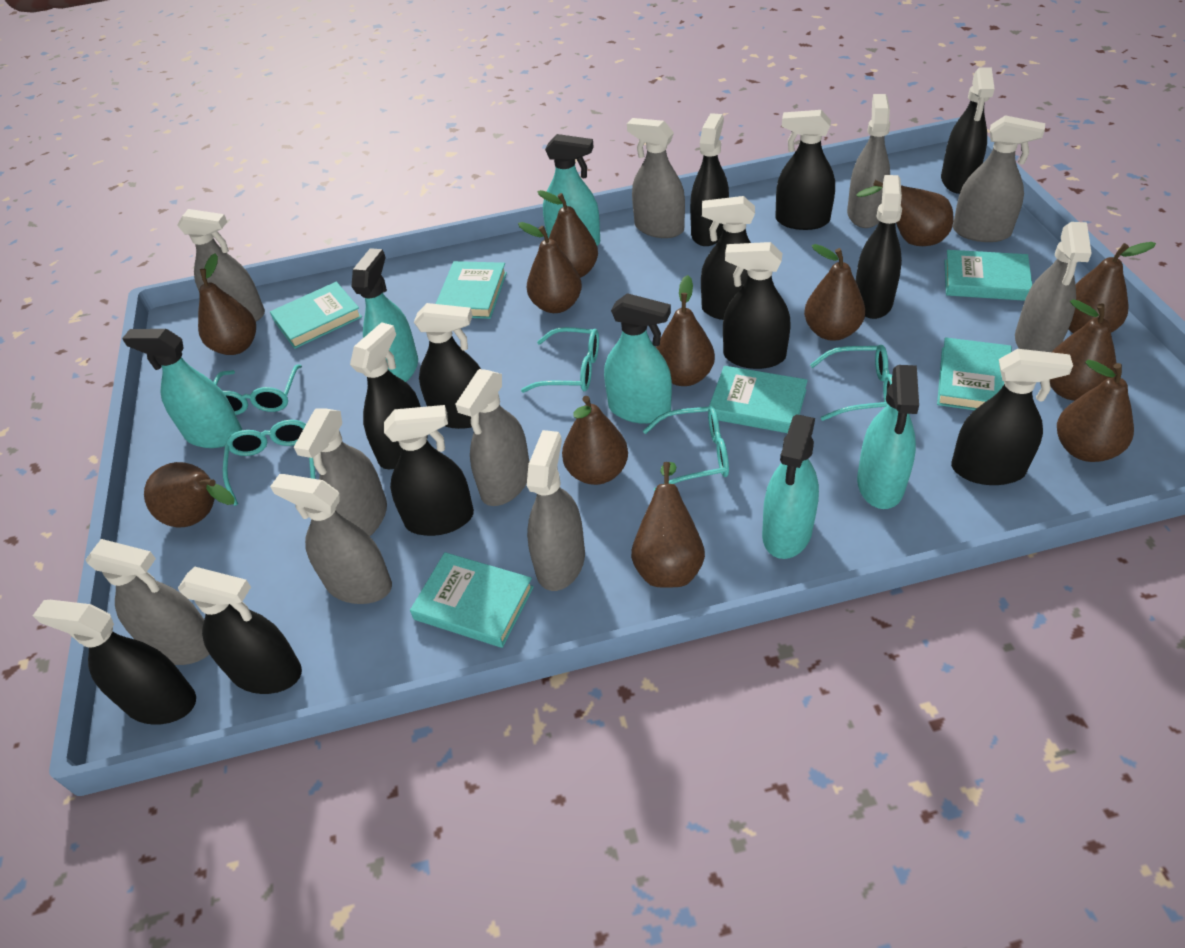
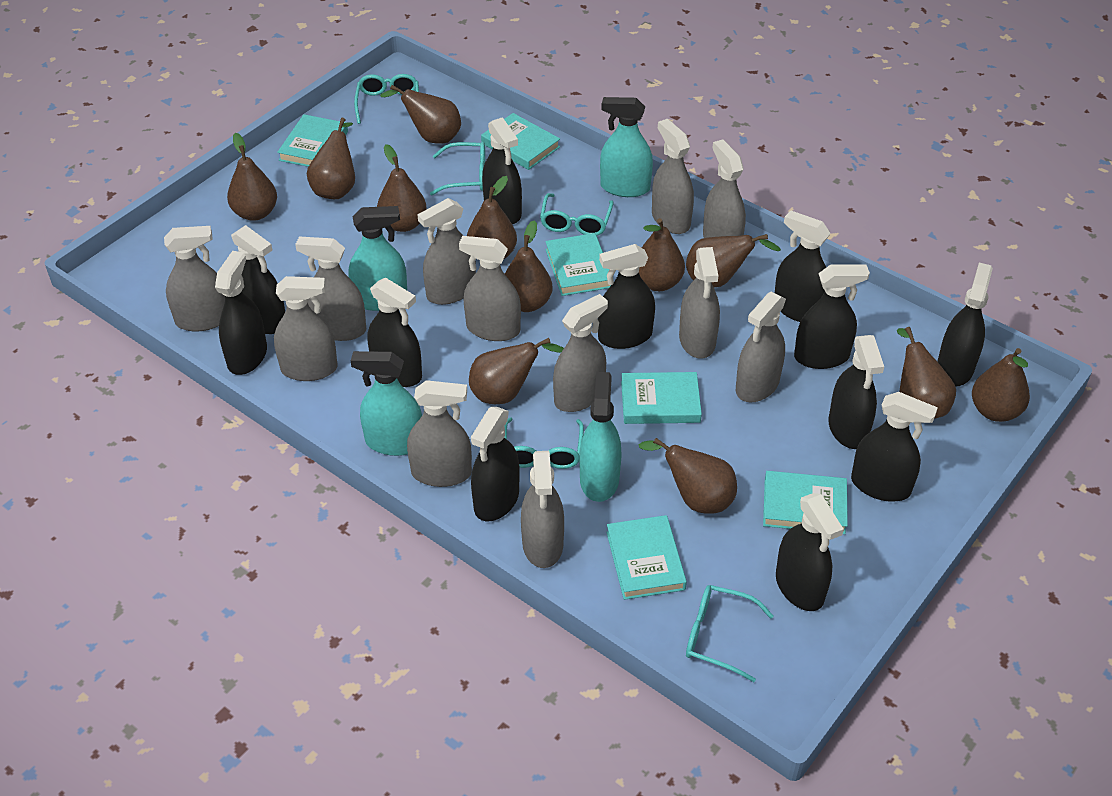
grey spray bottle: [85,539,210,665] [177,209,265,321] [270,474,392,604] [294,408,387,536] [455,369,529,506] [527,430,585,591] [627,118,685,238] [847,94,890,228] [953,115,1045,242] [1015,222,1092,352] = 10 -> [164,226,225,331] [274,276,338,381] [295,237,366,341] [407,380,472,487] [417,198,476,305] [459,236,521,341] [521,451,564,568] [553,294,608,412] [652,119,694,234] [679,247,720,359] [703,140,746,238] [736,292,786,402] = 12
turquoise spray bottle: [122,329,242,448] [351,248,418,382] [543,134,600,246] [604,293,672,424] [762,414,819,559] [857,365,919,509] = 6 -> [349,206,407,311] [351,351,422,456] [579,372,622,502] [600,97,653,197] = 4

